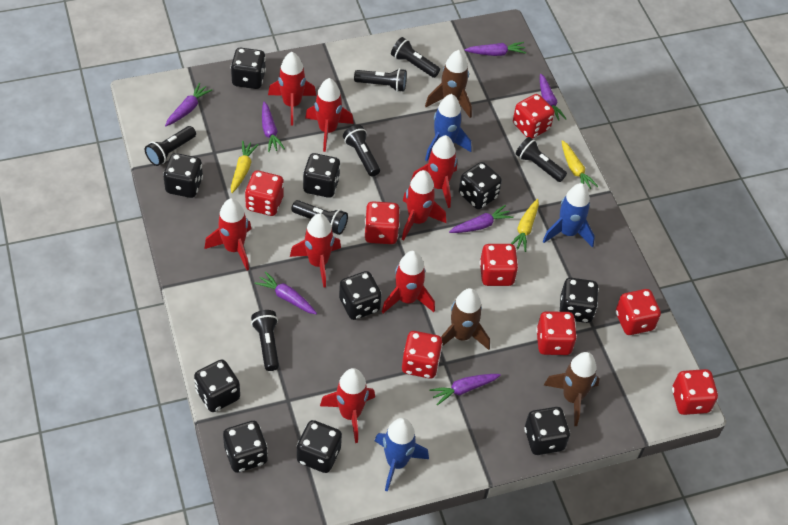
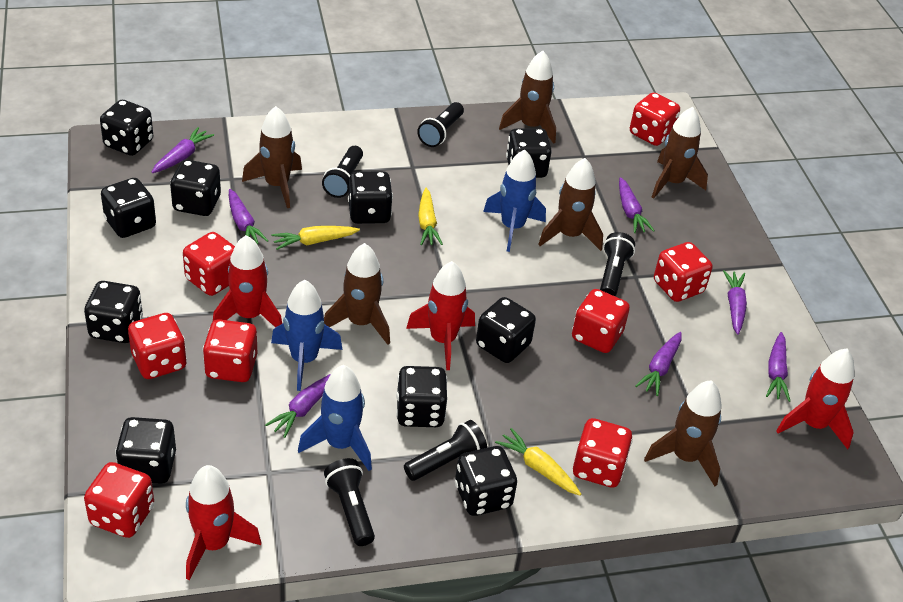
black flashlight: [145,126,196,166] [251,310,279,371] [291,200,348,235] [343,125,380,177] [354,68,407,92] [391,37,440,78] [516,137,567,182] = 7 -> [322,146,363,198] [324,458,375,546] [404,420,487,481] [417,102,464,147] [600,232,635,296] = 5
brown rocket: [425,50,472,118] [441,288,490,350] [544,352,600,426] = 3 -> [242,106,302,208] [324,243,390,345] [499,51,556,144] [538,158,603,251] [644,380,722,486] [652,107,708,199] = 6
red rocket: [204,198,251,270] [268,52,316,125] [290,213,341,288] [305,78,354,152] [320,368,375,443] [382,251,435,313] [402,170,446,240] [411,135,457,208] = 8 -> [186,465,261,581] [213,235,282,327] [406,261,475,370] [776,349,854,449] = 4

